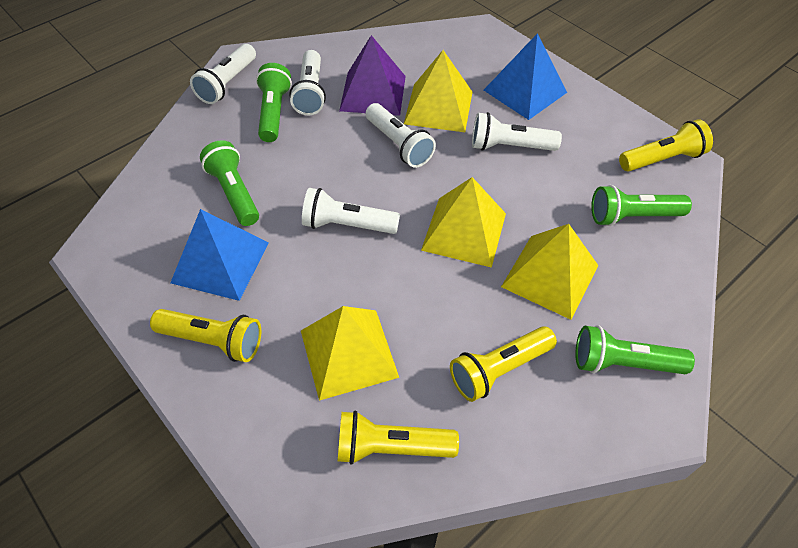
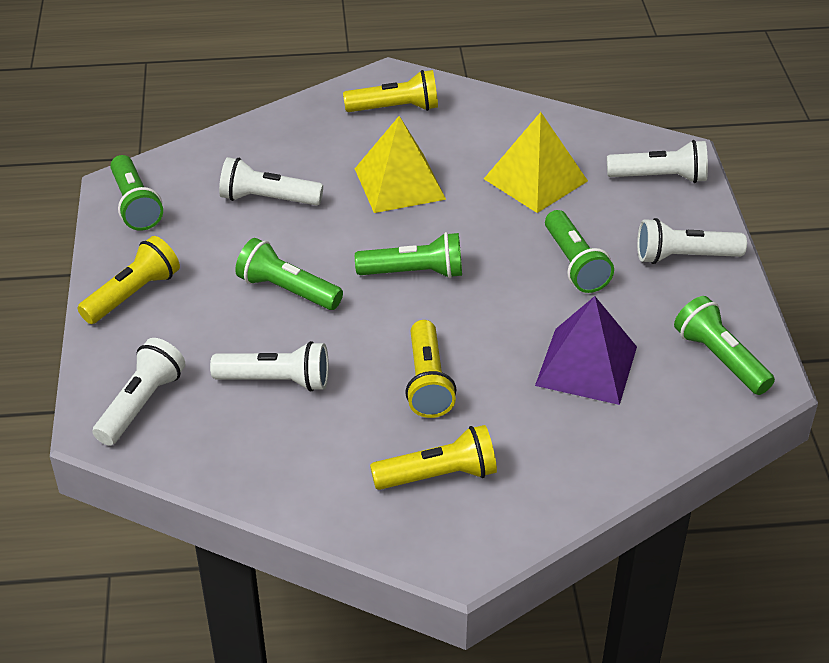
blue pyramid: [170,209,269,301] [484,33,567,120] = 2 -> none = 0
green flashlight: [200,140,259,226] [256,63,292,142] [575,325,695,374] [591,185,692,226] = 4 -> [110,155,163,231] [235,238,343,310] [355,232,462,278] [545,210,614,293] [674,296,775,395] = 5
yellow pyramid: [301,306,399,401] [404,50,472,132] [421,177,506,268] [501,224,598,320] = 4 -> [355,116,446,213] [484,112,588,213] = 2

